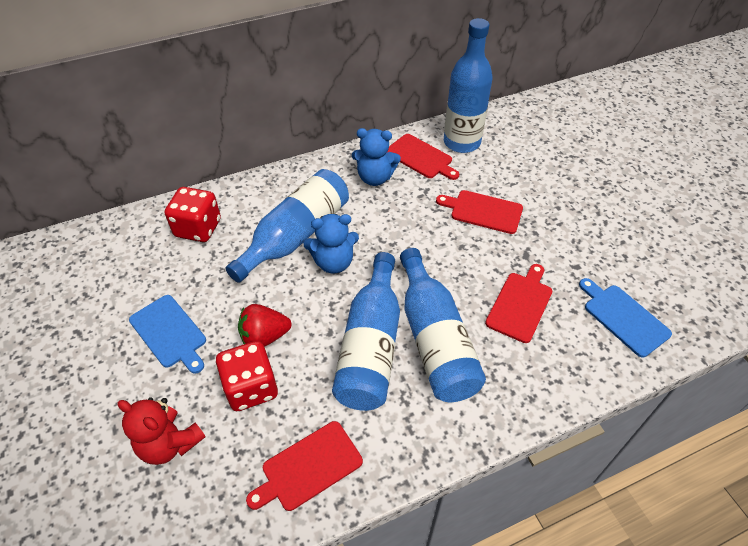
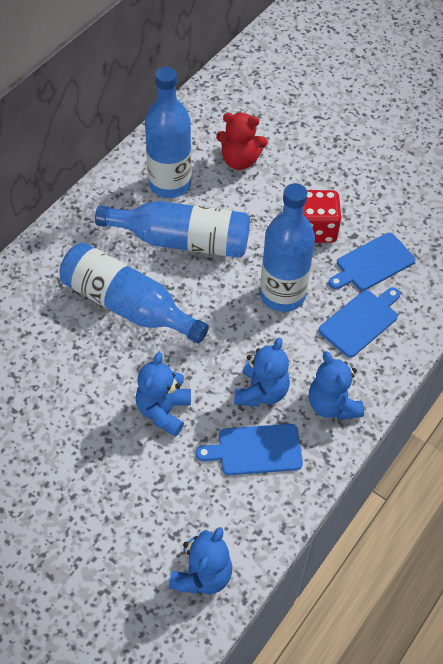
blue cutting board: [129,295,206,374] [579,278,672,357] = 2 -> [196,424,303,475] [319,287,401,357] [328,233,415,291] = 3
blue teddy bear: [303,214,359,273] [352,128,401,186] = 2 -> [136,352,191,436] [169,527,232,594] [234,338,290,407] [309,351,364,420] = 4
red cutting board: [246,421,363,511] [387,134,459,180] [436,190,523,234] [485,264,552,343] = 4 -> none = 0
red dice: [165,187,221,242] [216,341,278,411] = 2 -> [303,190,341,243] = 1
red strawberry: [238,304,291,347] = 1 -> none = 0

